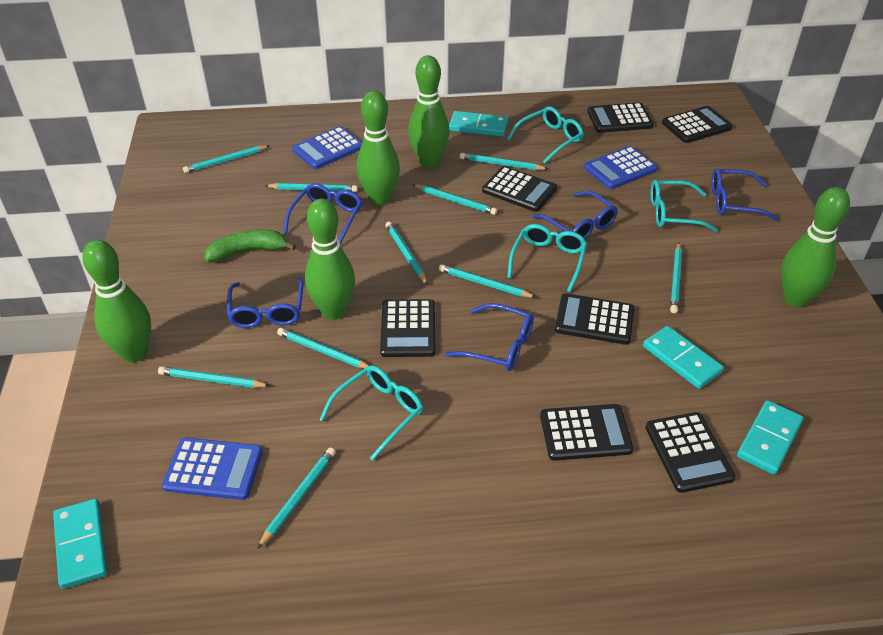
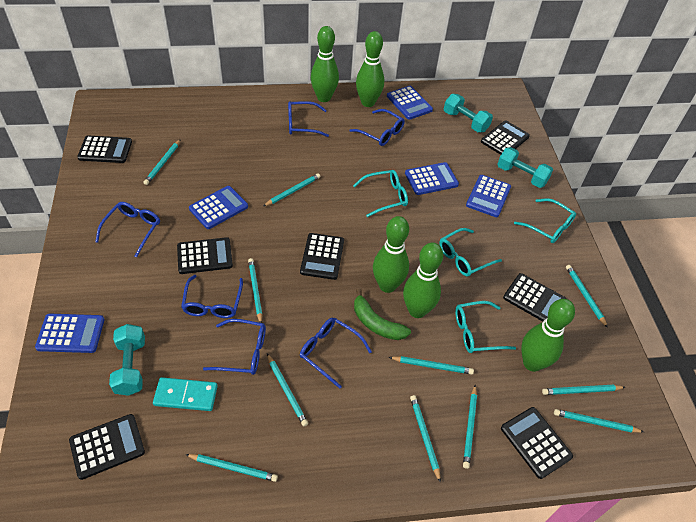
blue calculator: [162,438,263,500] [292,126,362,169] [584,146,658,189] = 3 -> [35,314,104,353] [189,186,248,229] [387,86,433,120] [405,162,459,195] [466,175,511,217] = 5
blue glasses: [227,278,303,328] [283,183,363,244] [446,303,534,371] [532,191,618,239] [712,168,778,221] = 5 -> [95,202,160,257] [181,275,243,318] [203,319,266,375] [288,101,329,137] [300,318,372,389] [349,109,405,146] = 6
turquoise domino: [53,499,108,589] [449,111,508,137] [643,326,724,389] [737,400,804,475] = 4 -> [153,377,218,411] = 1
turquoise dumbbell: none = 0 -> [109,324,145,396] [444,94,493,132] [497,147,553,188] = 3
turquoise pencil: [158,366,270,388] [183,145,269,173] [257,447,336,549] [265,183,358,192] [277,328,370,369] [385,222,428,285] [413,184,497,215] [439,264,537,298] [460,153,548,170] [670,242,682,313] = 10 -> [143,139,181,185] [185,454,278,482] [248,258,263,323] [264,173,321,206] [267,354,308,427] [389,356,474,375] [410,395,441,483] [463,385,477,469] [542,385,625,395] [554,409,644,433] [566,265,608,328] = 11

